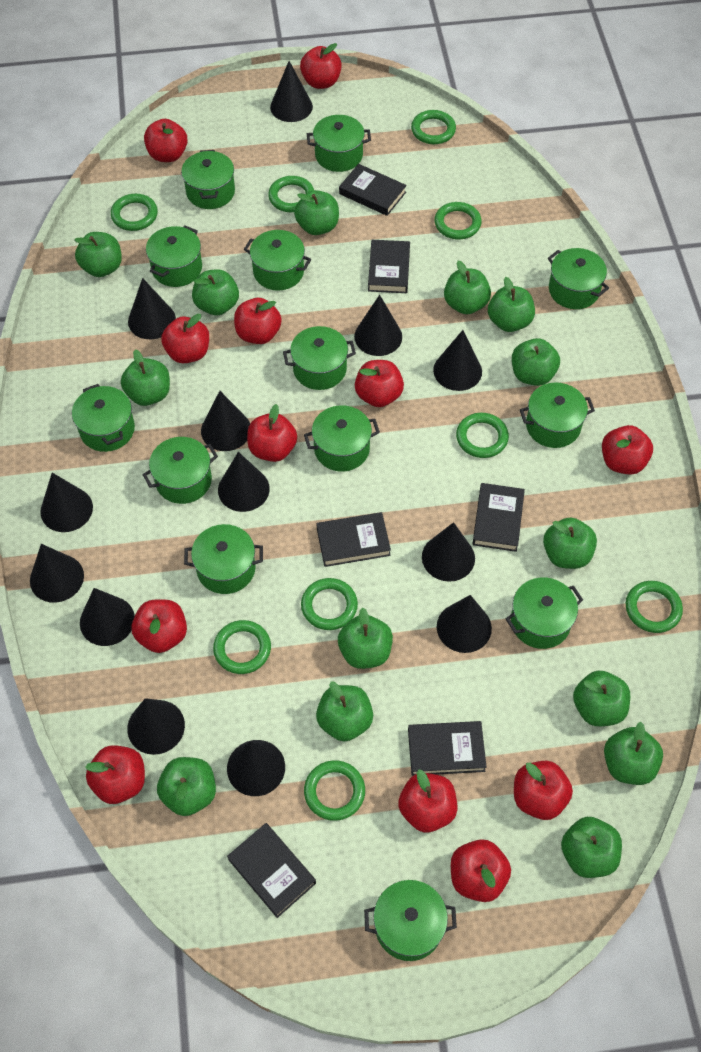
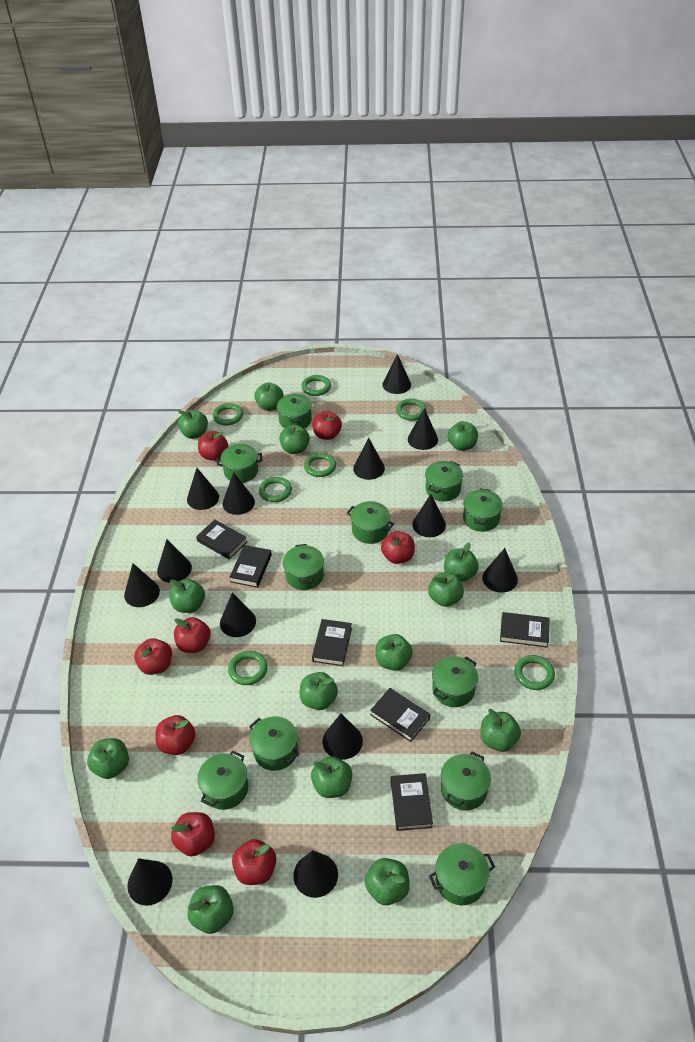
green pot: [72,384,135,452] [143,437,218,504] [146,225,202,287] [181,150,235,209] [184,524,263,594] [244,230,311,291] [283,326,356,390] [304,405,380,472] [307,115,371,172] [364,880,457,961] [506,577,583,649] [520,382,595,448] [548,248,609,309] = 13 -> [197,751,248,810] [216,444,262,483] [249,716,299,771] [277,394,312,429] [283,544,324,590] [347,501,394,544] [425,461,463,501] [429,843,495,905] [432,656,478,707] [441,751,491,811] [463,488,503,532] = 11
green ring: [111,194,158,231] [213,620,271,674] [268,176,314,212] [301,578,358,630] [304,760,365,821] [411,110,456,144] [435,202,482,239] [456,413,509,458] [626,581,683,633] = 9 -> [212,403,243,425] [228,651,268,685] [259,477,292,502] [301,375,331,396] [304,453,336,477] [396,398,427,421] [515,655,555,690] = 7
red apple: [85,745,145,804] [131,599,187,653] [144,119,188,162] [161,314,209,363] [234,298,282,344] [247,404,297,462] [300,43,342,89] [355,360,404,407] [398,770,457,832] [451,839,511,902] [514,761,573,820] [602,425,653,475] = 12 -> [134,638,172,675] [155,715,196,755] [171,812,215,857] [174,617,211,653] [198,431,228,461] [232,839,276,885] [312,411,342,440] [381,531,415,564] = 8

